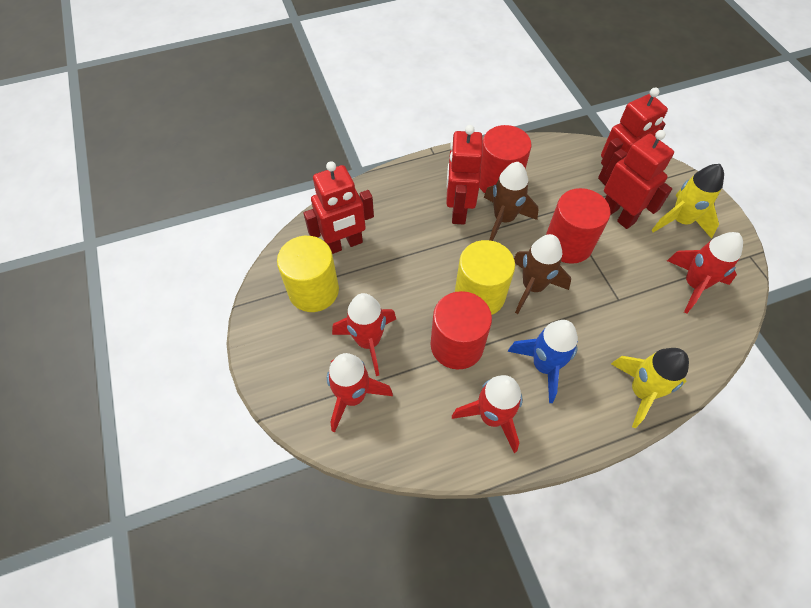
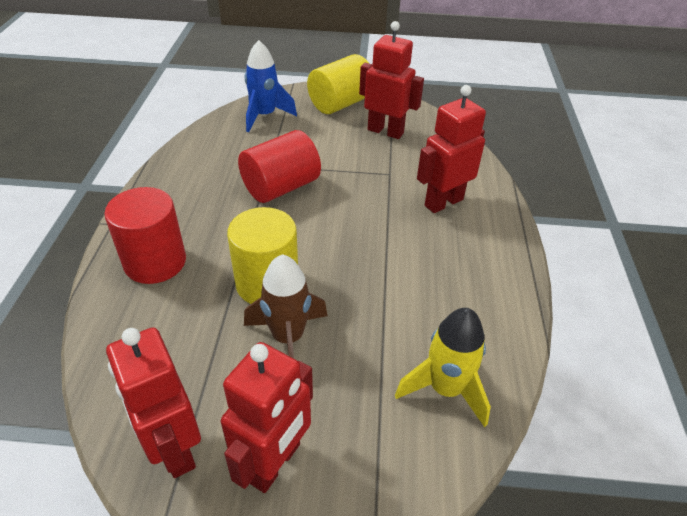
brown rocket: [484,162,539,241] [514,234,571,314] = 2 -> [244,254,327,359] = 1
red cylinder: [431,291,492,369] [479,125,532,193] [546,188,610,264] = 3 -> [104,187,186,284] [238,130,321,203] = 2
red rocket: [327,353,393,433] [332,293,396,376] [452,375,523,453] [667,232,743,313] = 4 -> none = 0
yellow rocket: [611,348,689,428] [651,164,724,239] = 2 -> [395,308,491,427] = 1

